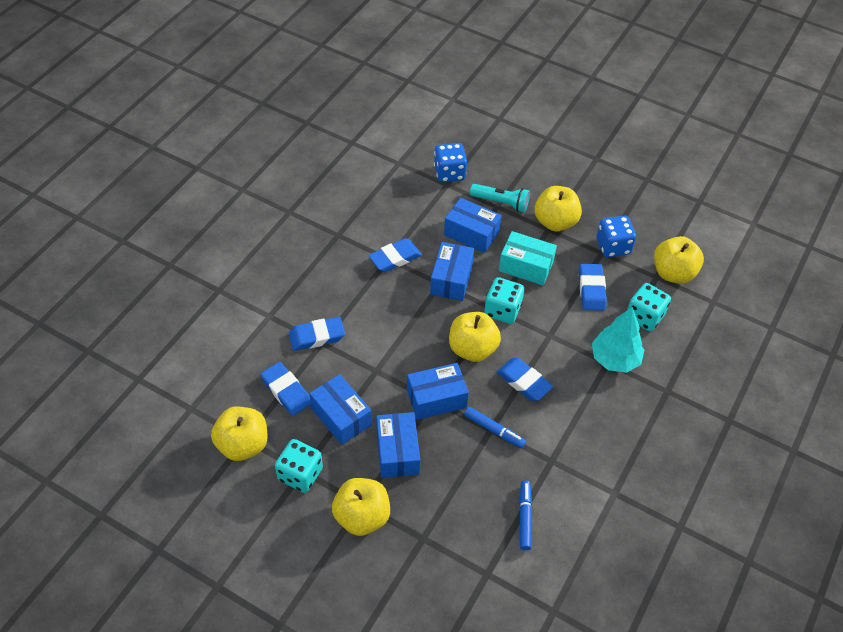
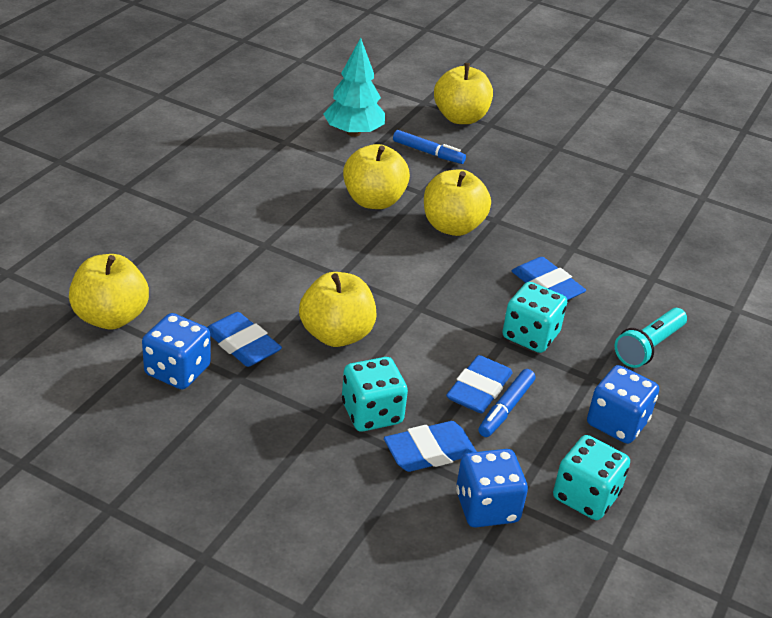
blue box: [309,374,372,445] [376,412,420,478] [407,363,469,420] [430,242,474,301] [444,198,502,253] = 5 -> none = 0
blue dice: [434,143,467,182] [596,216,636,258] = 2 -> [142,313,211,389] [456,449,528,527] [587,365,659,444] = 3
blue eraser: [260,362,311,416] [289,317,345,351] [368,238,422,272] [497,358,553,401] [579,264,607,311] = 5 -> [207,312,282,367] [384,421,477,472] [446,355,513,413] [511,257,586,300] = 4
turquoise box: [499,231,557,285] = 1 -> none = 0

